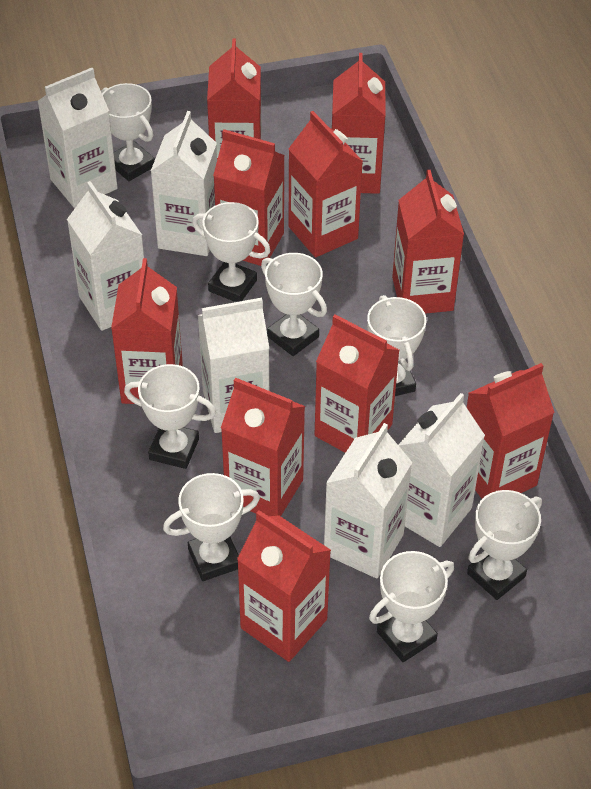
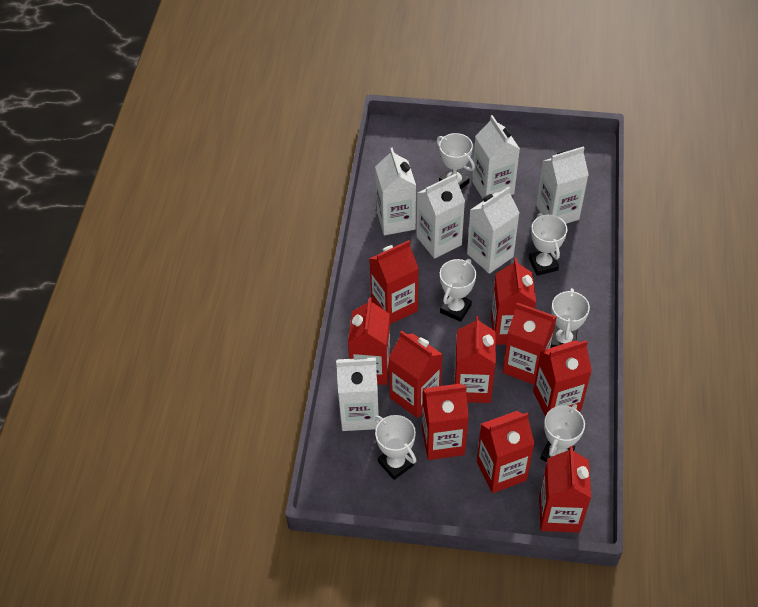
white trophy: [101,83,155,181] [124,364,216,469] [163,473,260,581] [192,202,271,302] [261,253,327,356] [367,295,426,396] [369,551,454,662] [467,490,542,600] = 8 -> [375,415,417,480] [437,133,475,189] [440,259,476,322] [529,213,567,276] [540,404,585,462] [551,288,590,348] = 6

